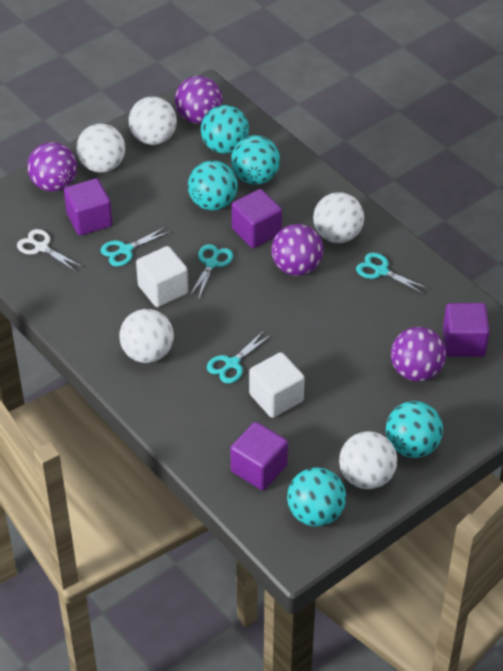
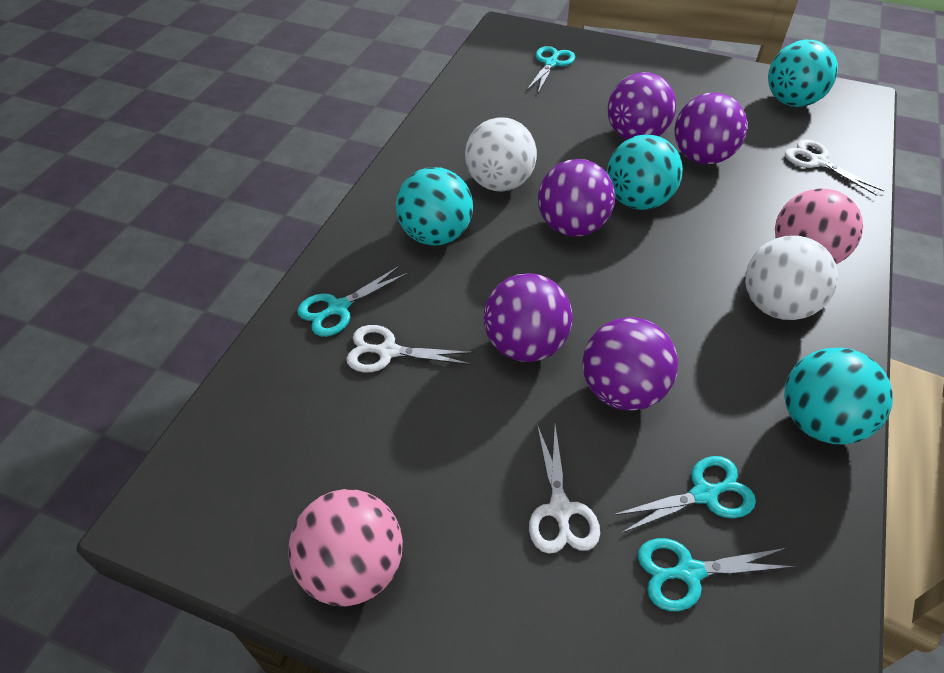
pink ball: none = 0 -> [288,489,403,606] [775,189,863,264] = 2
purple ball: [27,142,77,192] [175,76,222,124] [271,224,323,276] [391,327,446,382] = 4 -> [484,273,573,362] [538,159,615,237] [582,317,678,411] [608,72,676,140] [674,92,747,164] = 5
purple cube: [64,178,112,236] [230,422,288,490] [232,189,282,248] [443,303,490,357] = 4 -> none = 0
turquoise ball: [188,161,238,211] [201,105,249,154] [231,135,280,185] [287,467,346,527] [386,401,443,458] = 5 -> [396,167,473,246] [607,134,683,210] [768,40,838,107] [784,348,893,445] = 4
white ball: [76,123,125,173] [119,309,174,363] [129,97,177,145] [313,192,364,243] [339,431,397,489] = 5 -> [465,117,537,192] [745,236,838,320] = 2
white cube: [136,246,188,307] [249,352,305,418] = 2 -> none = 0
white scissors: [17,229,83,272] = 1 -> [346,325,474,373] [529,424,600,554] [785,139,884,196] = 3

